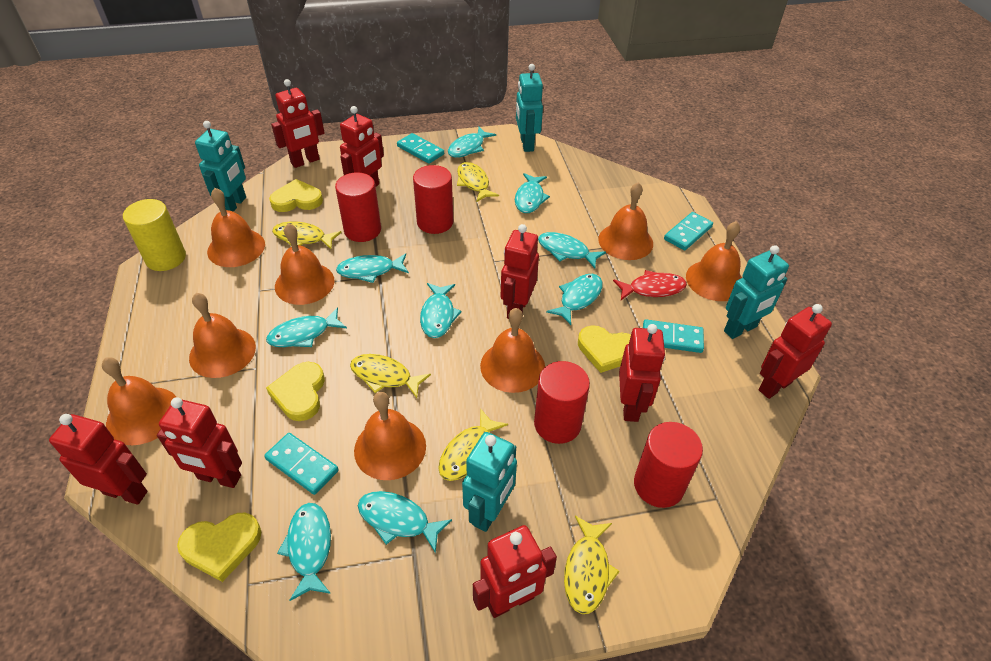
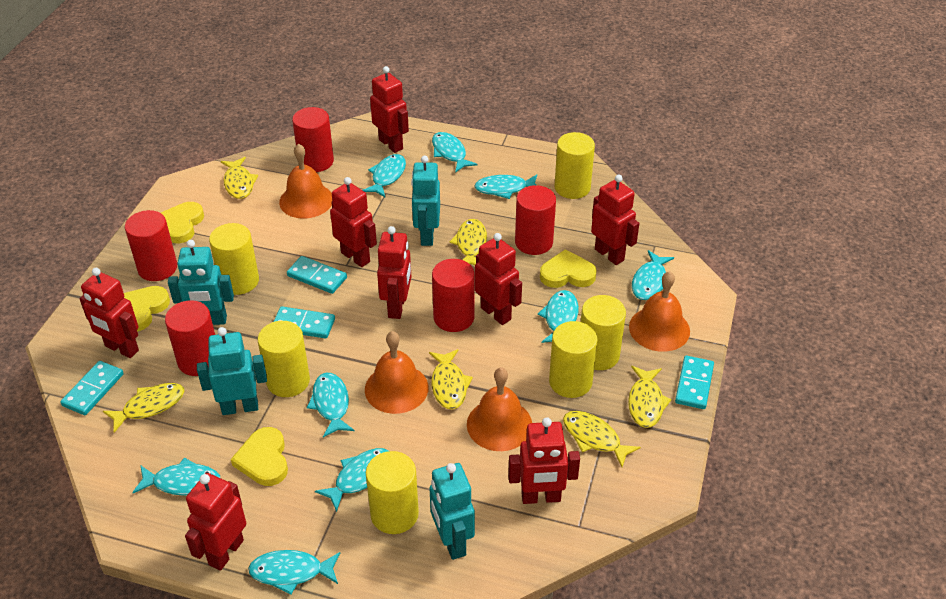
orange bell: [102,357,176,445] [189,293,256,378] [207,188,265,267] [275,223,335,305] [354,392,426,480] [480,308,545,393] [598,182,653,260] [686,221,742,301] = 8 -> [279,143,332,219] [365,331,429,414] [467,368,532,451] [629,271,690,352] = 4
red cylinder: [335,173,381,242] [413,165,453,234] [534,361,590,444] [634,422,703,508] = 4 -> [125,210,177,281] [165,300,215,376] [292,107,334,172] [432,259,474,332] [515,185,556,255] = 5
red fish: [613,270,687,300] = 1 -> none = 0
yellow cylinder: [123,199,186,271] = 1 -> [209,223,259,295] [258,321,310,397] [366,451,419,534] [549,321,597,398] [554,132,595,199] [581,295,626,370] = 6
yellow fish: [272,222,342,249] [350,354,431,398] [438,408,508,481] [457,162,499,202] [564,516,620,614] = 5 -> [103,383,185,433] [221,157,258,199] [429,349,473,410] [450,219,487,265] [563,411,641,467] [628,366,672,428] = 6

